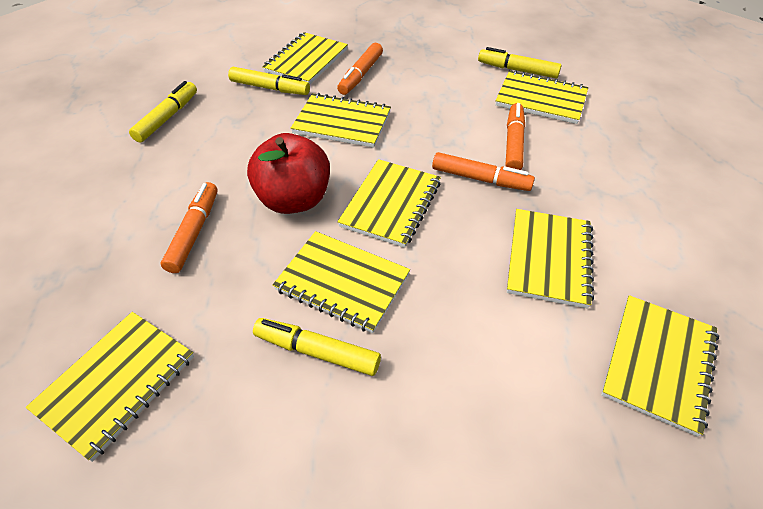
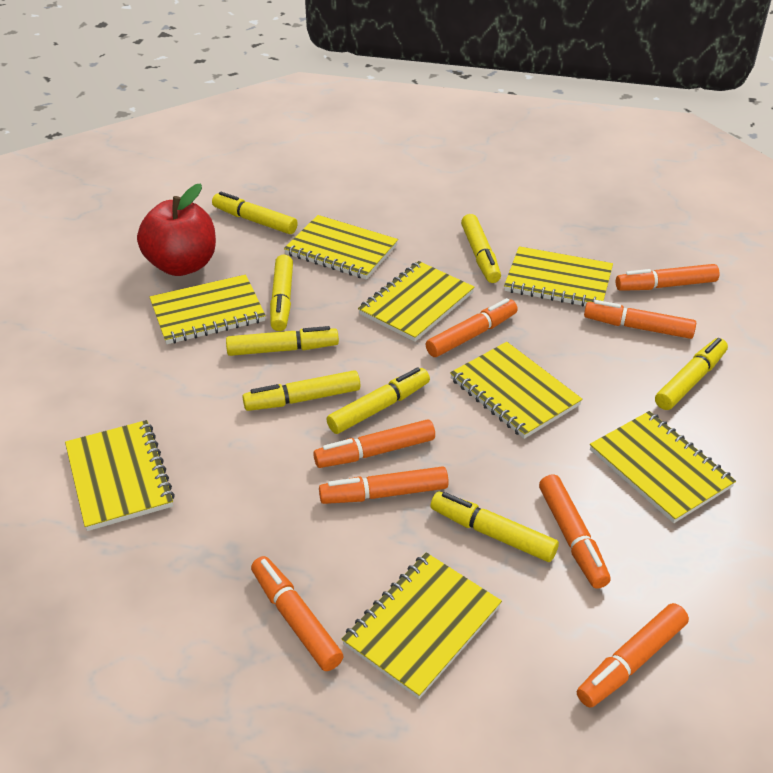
orange marker: [161,182,218,273] [337,43,383,95] [432,152,535,191] [506,103,525,170] = 4 -> [251,556,344,671] [313,419,435,468] [319,466,449,504] [426,298,518,357] [539,474,611,589] [577,603,689,708] [584,300,696,339] [616,264,719,291] = 8
yellow marker: [129,81,197,143] [228,67,310,95] [253,318,381,376] [478,47,562,78] = 4 -> [212,192,298,234] [226,326,339,356] [242,370,360,411] [270,255,293,331] [326,367,430,434] [430,492,559,562] [461,214,501,283] [655,338,728,410] = 8

